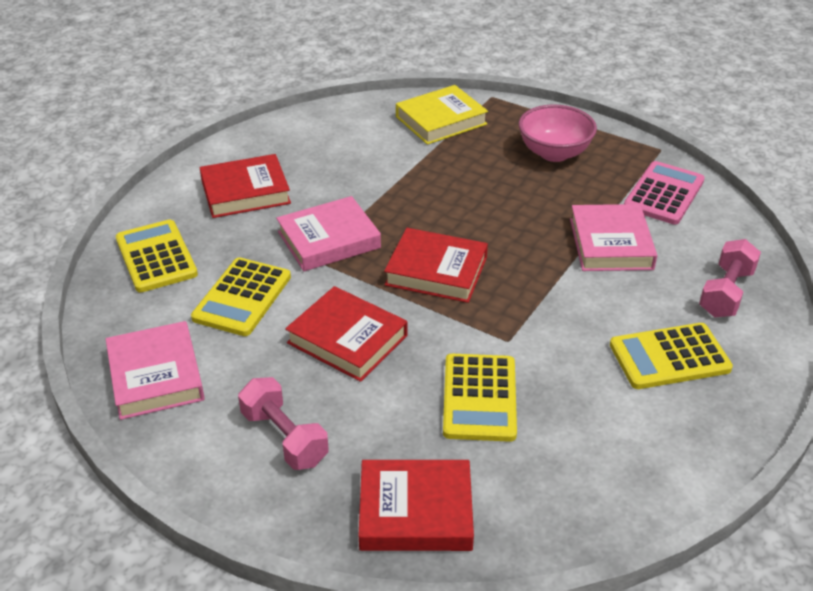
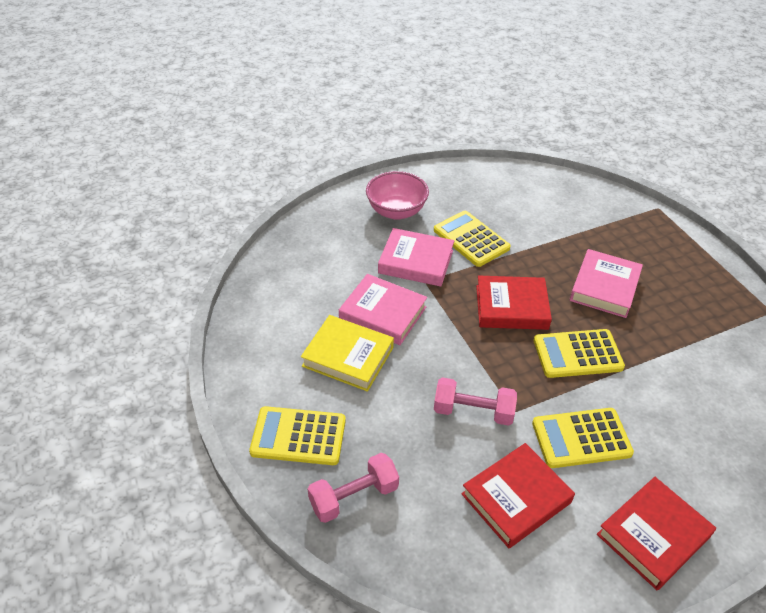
pink calculator: [624,161,705,225] = 1 -> none = 0
red book: [200,154,291,218] [285,286,408,382] [358,460,474,551] [384,228,488,303] = 4 -> [461,443,575,548] [476,276,552,330] [597,477,716,590] = 3

